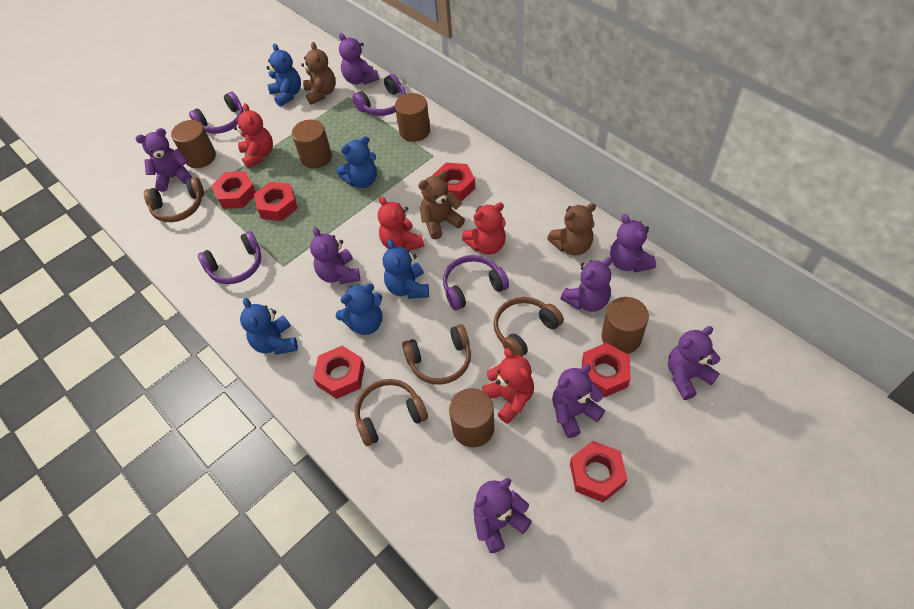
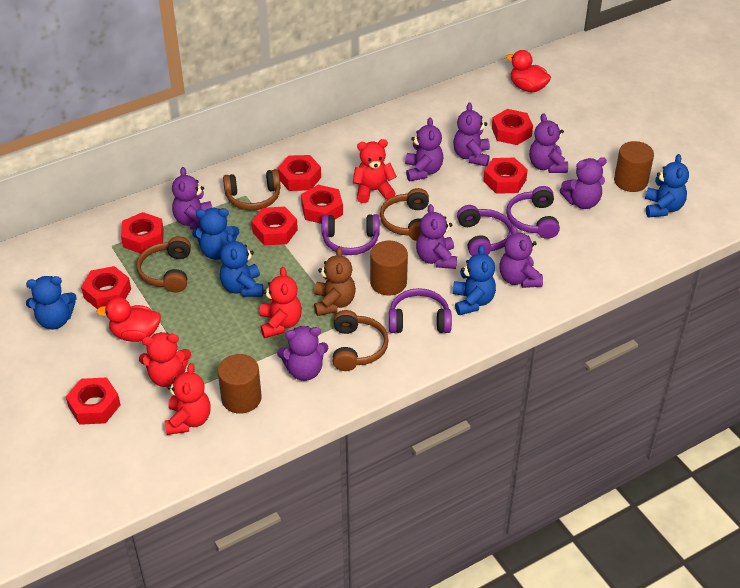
brown cylinder: [171,120,216,168] [292,120,332,169] [395,93,430,142] [449,388,494,447] [602,297,649,354] = 5 -> [218,354,262,414] [370,241,408,296] [614,141,654,192] = 3
brown teddy bear: [301,42,336,105] [418,171,465,239] [547,203,596,255] = 3 -> [314,247,356,316] = 1
red duck: none = 0 -> [96,297,161,342] [506,50,551,92] = 2
red nut: [211,171,256,209] [254,182,298,221] [313,346,365,399] [432,162,475,201] [570,441,627,502] [582,343,630,397] = 6 -> [66,378,121,425] [81,266,131,309] [121,212,164,254] [252,206,298,246] [277,155,321,191] [301,185,343,224] [483,158,528,194] [492,109,533,145] = 8

